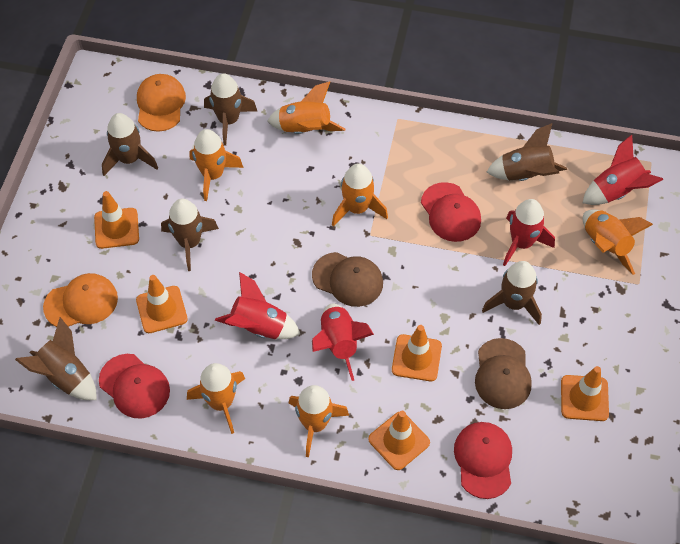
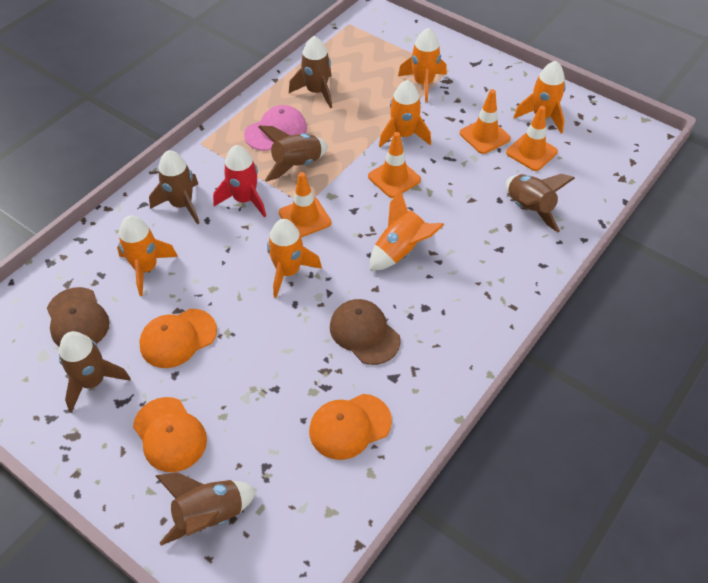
orange cap: [43,273,118,327] [137,74,186,132] = 2 -> [133,397,207,472] [139,309,217,368] [309,394,392,460] = 3
orange traffic cone: [94,191,139,249] [136,275,188,333] [368,411,430,470] [392,325,442,381] [561,366,609,421] = 5 -> [279,172,331,237] [368,132,421,198] [460,89,511,154] [506,106,558,171] = 4
pink cap: none = 0 -> [244,105,307,151] = 1
red cap: [99,354,170,419] [421,182,481,242] [454,422,512,499] = 3 -> none = 0
red rocket: [215,272,300,339] [312,303,374,381] [503,199,555,266] [583,135,664,205] = 4 -> [213,145,266,217] = 1

